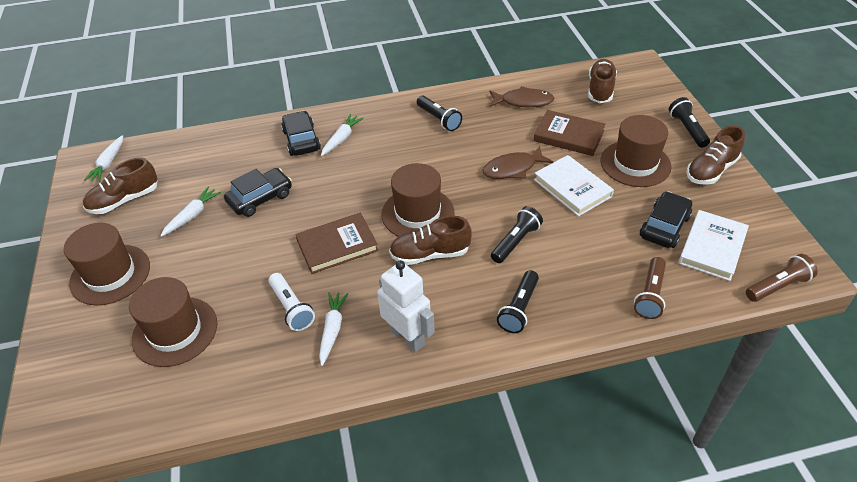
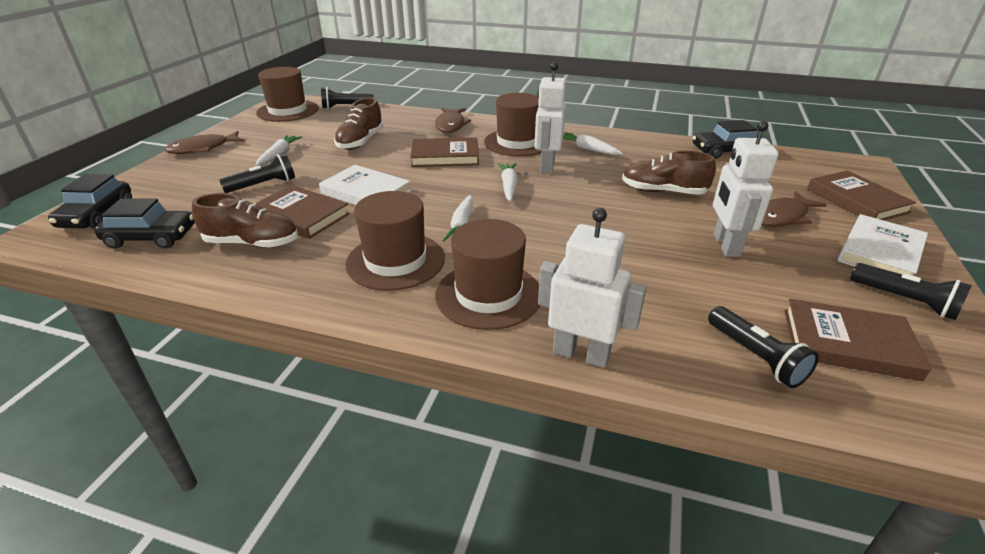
brown book: [295,213,378,274] [534,110,606,156] = 2 -> [255,185,350,239] [410,137,479,167] [784,299,931,381] [807,171,916,220] = 4
brown fish: [482,146,553,179] [489,86,554,107] = 2 -> [165,131,245,154] [435,108,471,133] [762,191,826,227] = 3
brown flashlight: [634,257,666,319] [746,254,818,302] = 2 -> none = 0
brown shoe: [83,157,158,214] [389,216,472,265] [588,59,617,103] [686,126,745,185] = 4 -> [192,193,298,248] [334,98,384,150] [622,151,716,195] = 3
white flashlight: [269,273,315,331] = 1 -> none = 0
white robot: [377,261,435,353] = 1 -> [534,62,566,174] [538,208,647,368] [713,121,779,257] = 3

